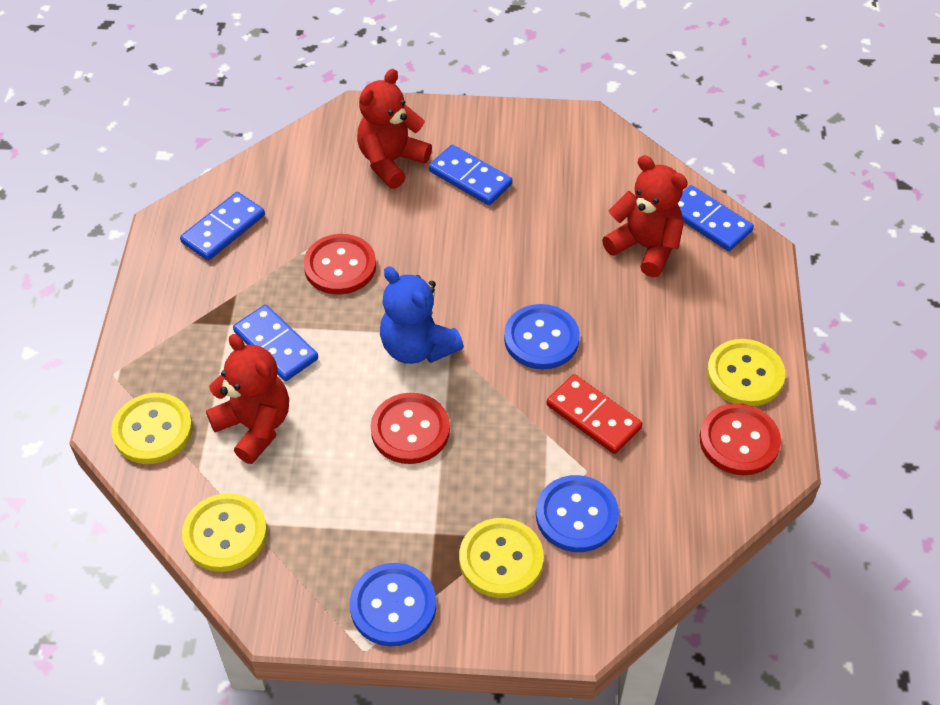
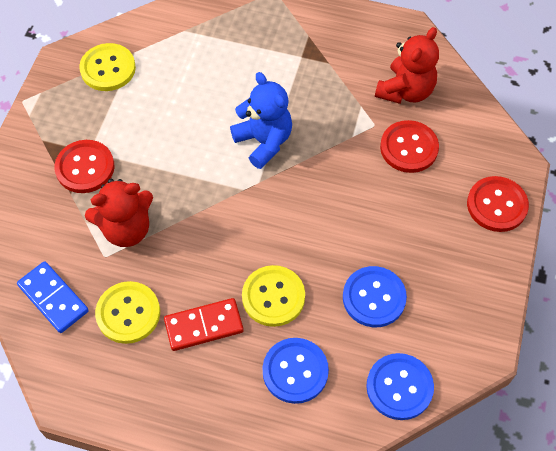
blue domino: [180,192,265,261] [233,305,318,381] [429,145,512,205] [678,185,754,251] = 4 -> [17,261,89,333] = 1
red teddy bear: [206,334,289,464] [357,69,432,189] [602,155,688,277] = 3 -> [85,179,153,247] [375,27,439,104] = 2
yellow button: [111,393,193,464] [182,493,267,572] [459,518,544,598] [707,339,785,406] = 4 -> [79,43,136,91] [95,281,160,344] [242,265,305,327] = 3

